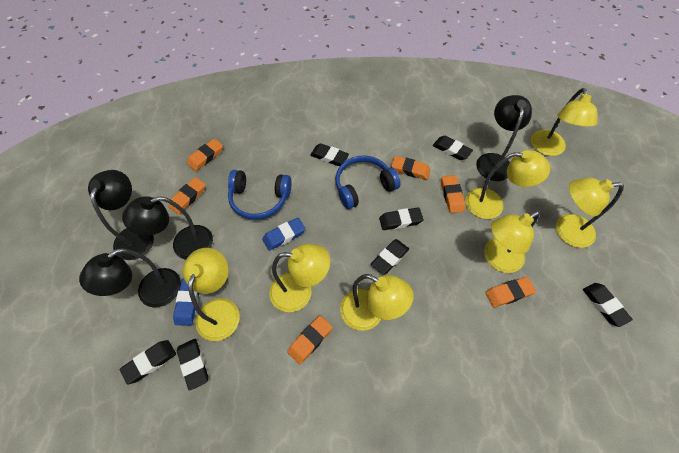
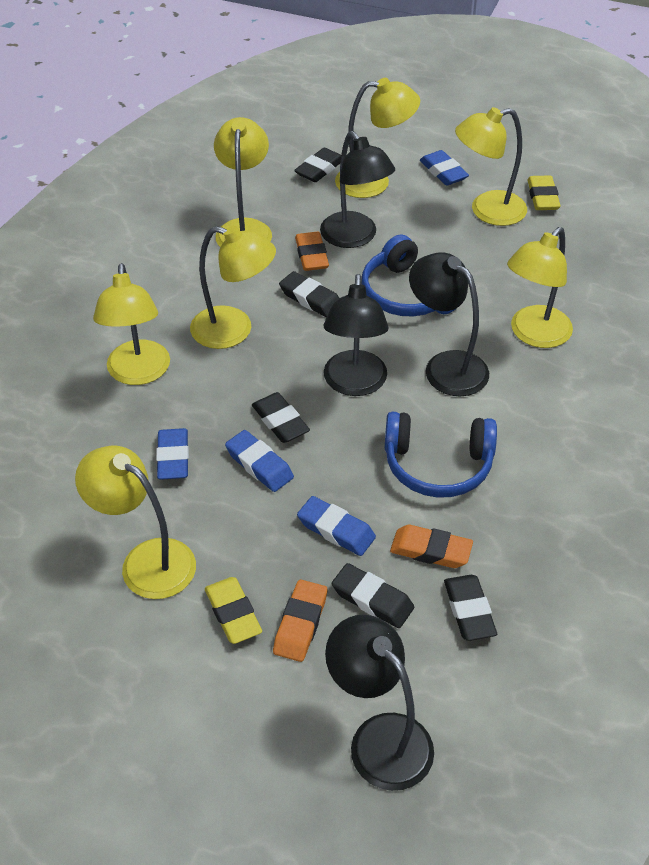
black eraser: [120,340,176,384] [177,339,208,391] [310,143,349,166] [371,239,409,275] [379,207,423,230] [433,136,473,160] [583,283,633,327] = 7 -> [252,392,310,443] [279,271,339,318] [294,148,341,182] [332,563,414,628] [444,575,497,641] = 5
blue eraser: [173,278,199,326] [262,217,306,251] = 2 -> [156,428,189,480] [225,430,294,492] [297,496,376,556] [420,150,469,186] = 4
orange eraser: [168,177,206,214] [187,139,223,171] [287,315,332,364] [391,156,431,180] [441,175,465,213] [485,277,536,307] = 6 -> [273,580,327,662] [295,232,329,271] [390,525,473,568] = 3
yellow eraser: none = 0 -> [205,577,262,644] [527,175,561,210] = 2

